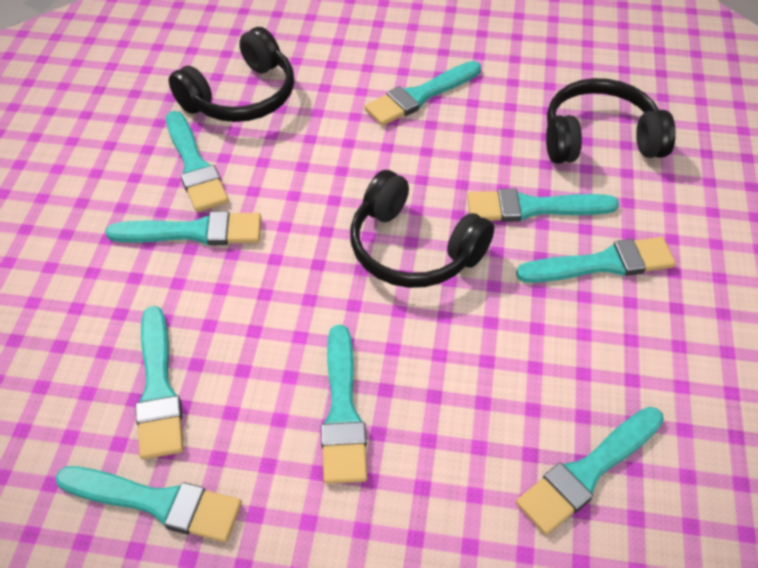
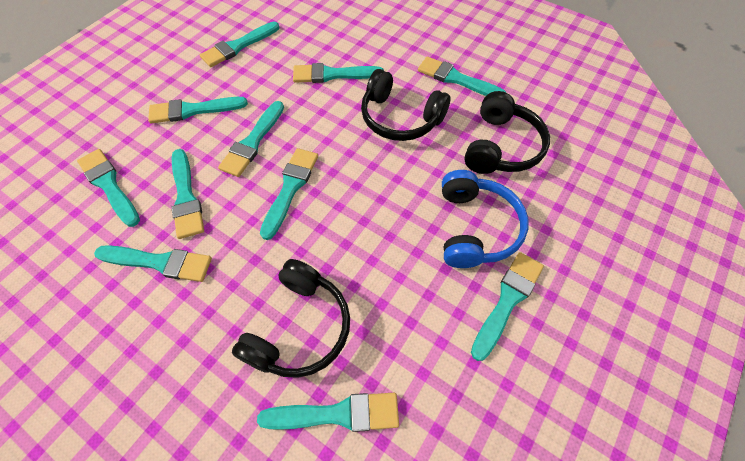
blue headphones: none = 0 -> [442,170,529,268] = 1
turquoise brush: [55,466,242,542] [105,211,261,246] [135,306,183,460] [166,111,229,212] [321,325,367,484] [364,61,481,126] [467,188,619,222] [516,237,676,283] [516,407,664,535] = 9 -> [77,149,140,227] [94,245,212,282] [148,97,248,123] [171,149,204,239] [200,21,279,67] [218,101,284,177] [257,393,399,432] [260,148,318,240] [293,63,384,83] [418,57,506,96] [471,252,544,361] = 11

